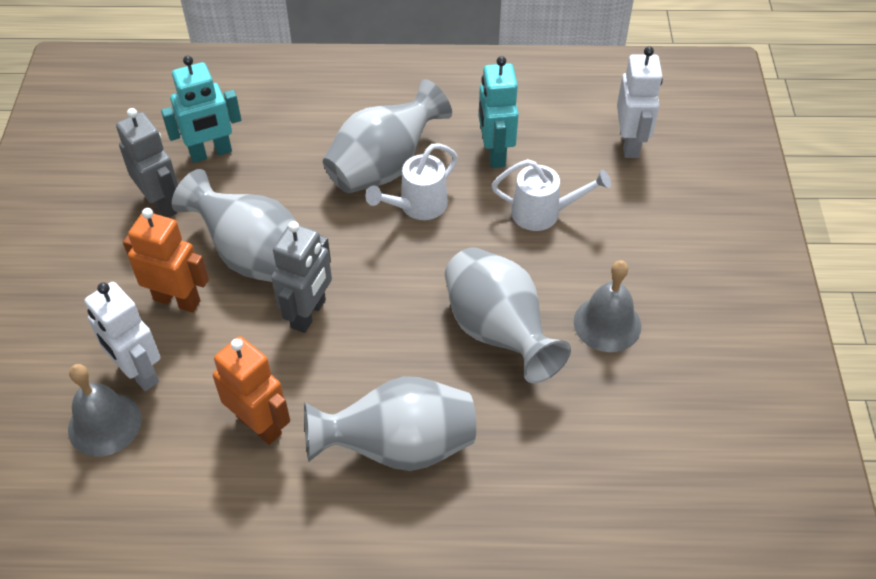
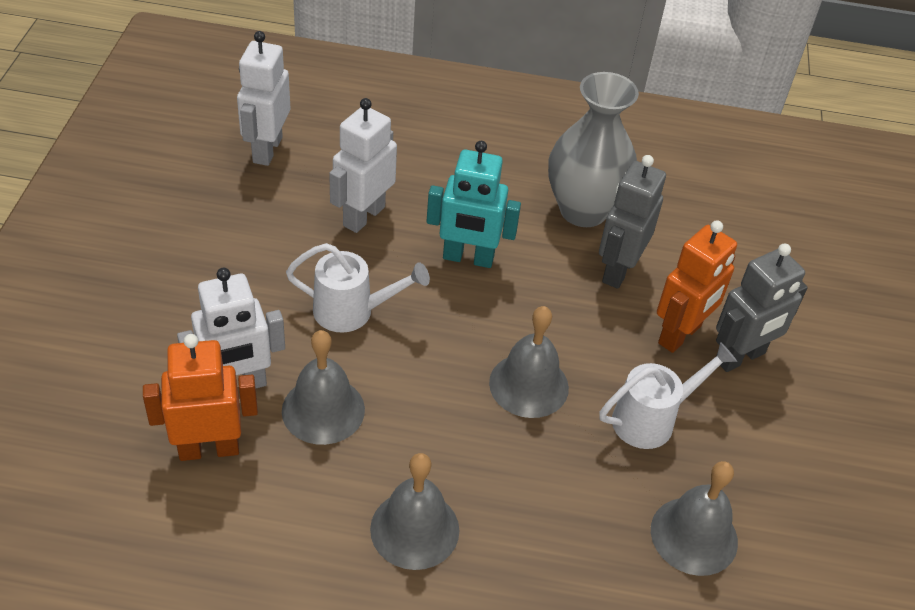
grey bell: [68,364,142,457] [574,260,641,352] = 2 -> [282,330,365,445] [370,453,460,570] [489,306,569,418] [651,461,738,576] = 4
grey vase: [172,169,297,282] [304,376,476,471] [323,79,452,193] [445,247,571,383] = 4 -> [548,72,639,227] = 1
turquoise robot: [161,56,241,163] [479,56,519,168] = 2 -> [426,141,521,268] = 1
white robot: [85,282,160,391] [617,46,663,158] = 2 -> [177,268,285,388] [237,31,290,166] [329,98,397,233] = 3

